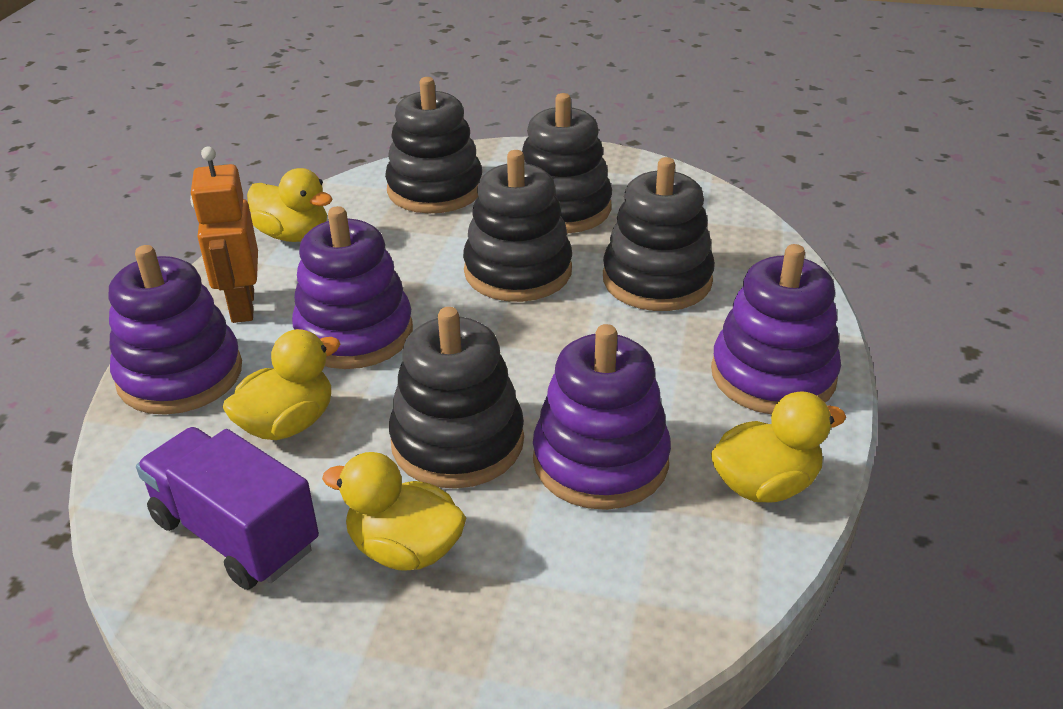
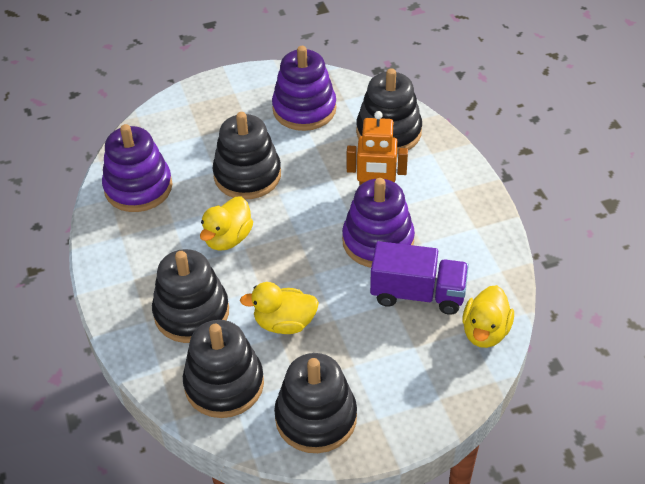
purple stacking toy: [109,245,242,415] [292,206,413,369] [533,324,671,510] [711,244,841,415] = 4 -> [102,124,172,212] [272,46,336,131] [342,178,415,267] = 3
yellow duck: [223,329,340,440] [247,168,333,242] [322,452,466,571] [711,391,846,502] = 4 -> [200,197,253,251] [240,282,319,334] [462,285,514,348] = 3

